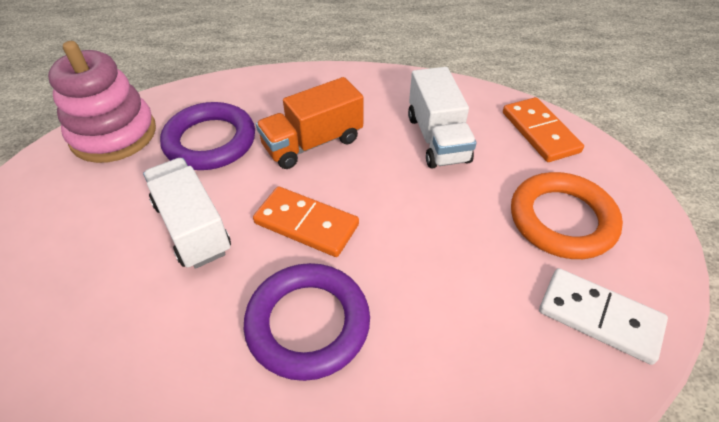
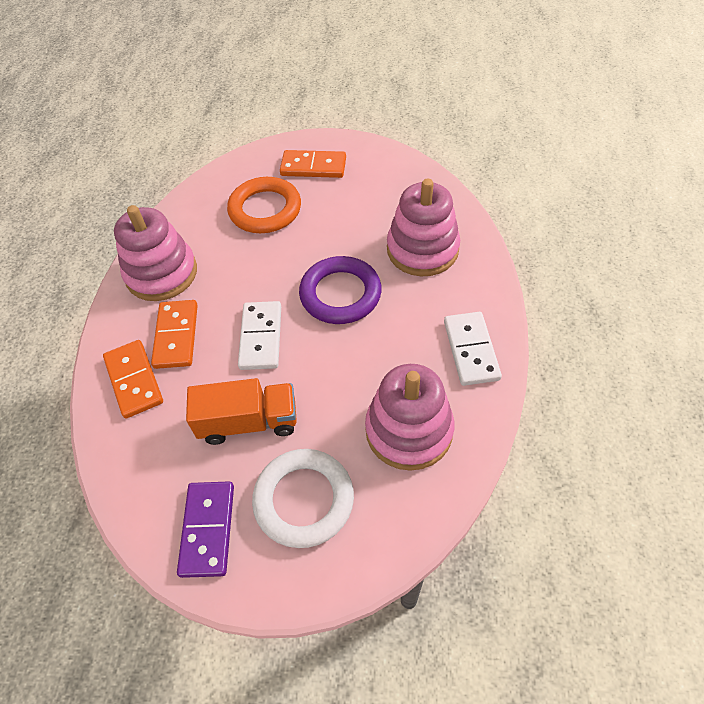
orange domino: [253,186,359,257] [503,97,584,162] = 2 -> [103,340,163,418] [151,300,198,369] [280,150,346,178] = 3
pink stacking toy: [48,41,156,163] = 1 -> [114,205,197,301] [365,364,454,471] [387,179,460,276] = 3
purple domino: none = 0 -> [177,481,234,578] = 1
purple ring: [160,102,255,170] [244,263,370,381] = 2 -> [299,256,382,324] = 1
white domino: [539,268,668,365] = 1 -> [238,301,281,370] [444,312,502,386] = 2
white ring: none = 0 -> [252,449,354,548] = 1
white truck: [143,158,231,269] [408,67,476,168] = 2 -> none = 0

